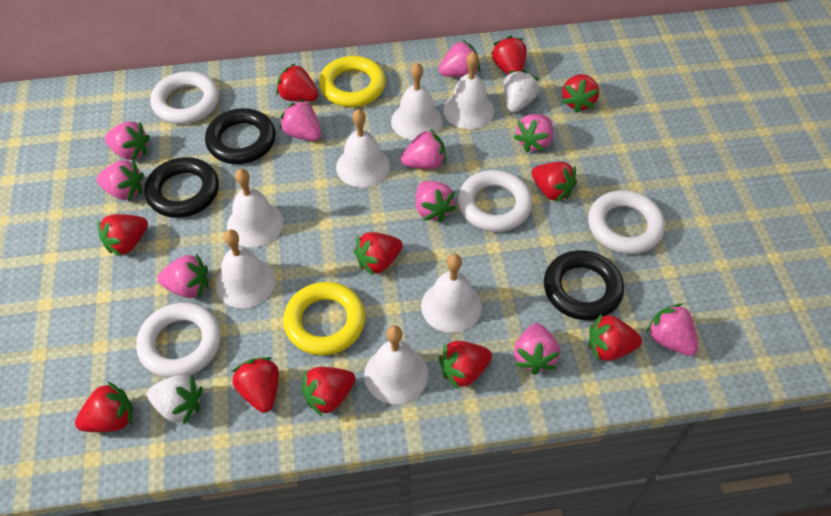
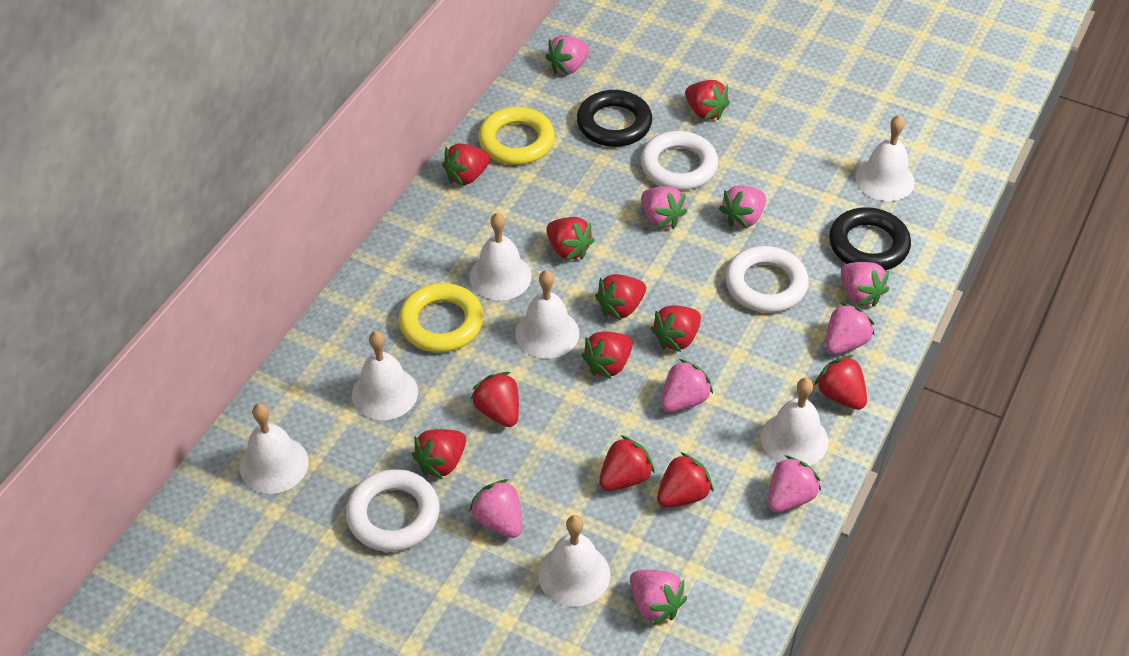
black ring: [144,157,219,218] [205,108,276,164] [544,250,624,320] = 3 -> [577,90,652,147] [829,207,911,270] = 2
pink strawberry: [97,160,144,201] [105,121,150,161] [157,253,208,298] [279,99,321,141] [401,129,446,169] [416,181,456,222] [439,40,480,77] [514,114,553,152] [514,323,560,375] [646,303,699,356] = 10 -> [469,479,522,538] [545,35,589,75] [630,570,687,625] [641,186,687,229] [661,359,713,412] [719,185,766,229] [768,455,821,513] [826,303,874,355] [841,262,889,307] = 9
white ring: [136,302,221,378] [150,71,219,124] [458,170,532,232] [588,190,665,254] = 4 -> [346,469,440,552] [640,131,718,190] [725,246,809,313] = 3
white strawberry: [147,375,202,425] [503,70,540,113] = 2 -> none = 0

